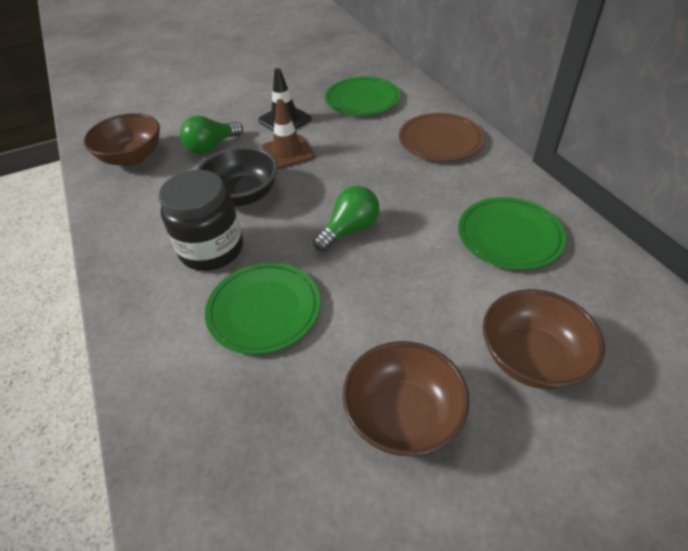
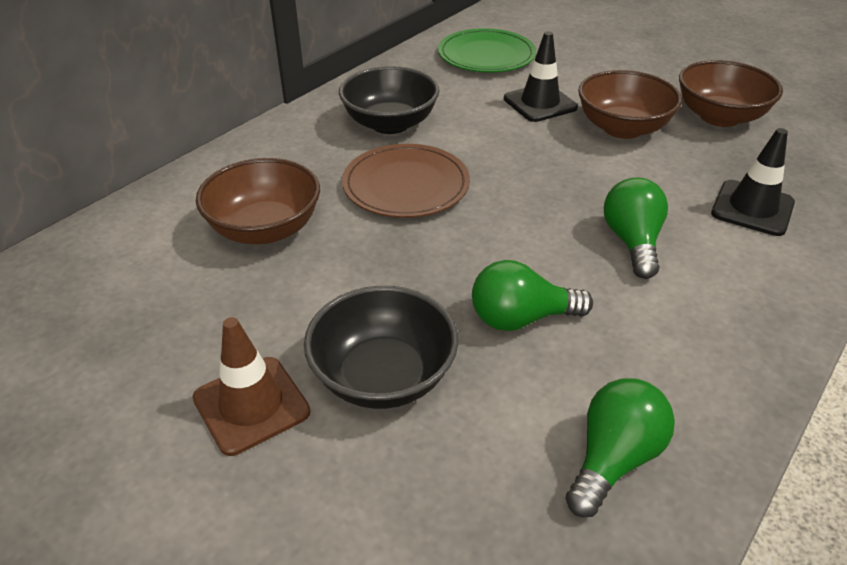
black bowl: [197,146,278,206] = 1 -> [304,286,458,409] [339,66,439,134] = 2
black jar: [159,170,243,271] = 1 -> none = 0
black traffic cone: [258,68,312,132] = 1 -> [504,31,578,122] [711,128,795,236] = 2
green light bulb: [180,115,243,154] [313,186,380,251] = 2 -> [472,260,593,331] [565,378,675,517] [604,177,668,279] = 3
green plate: [205,262,320,354] [325,77,400,116] [458,197,566,270] = 3 -> [438,28,536,72] = 1

